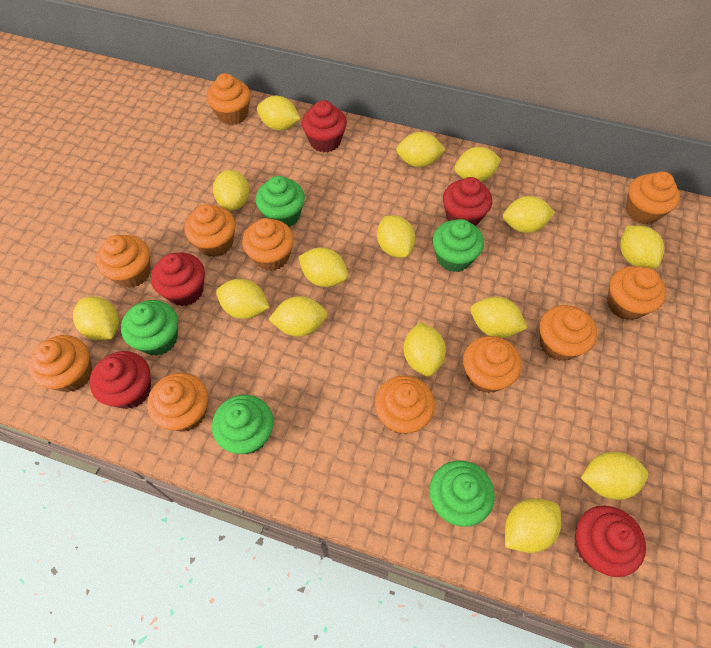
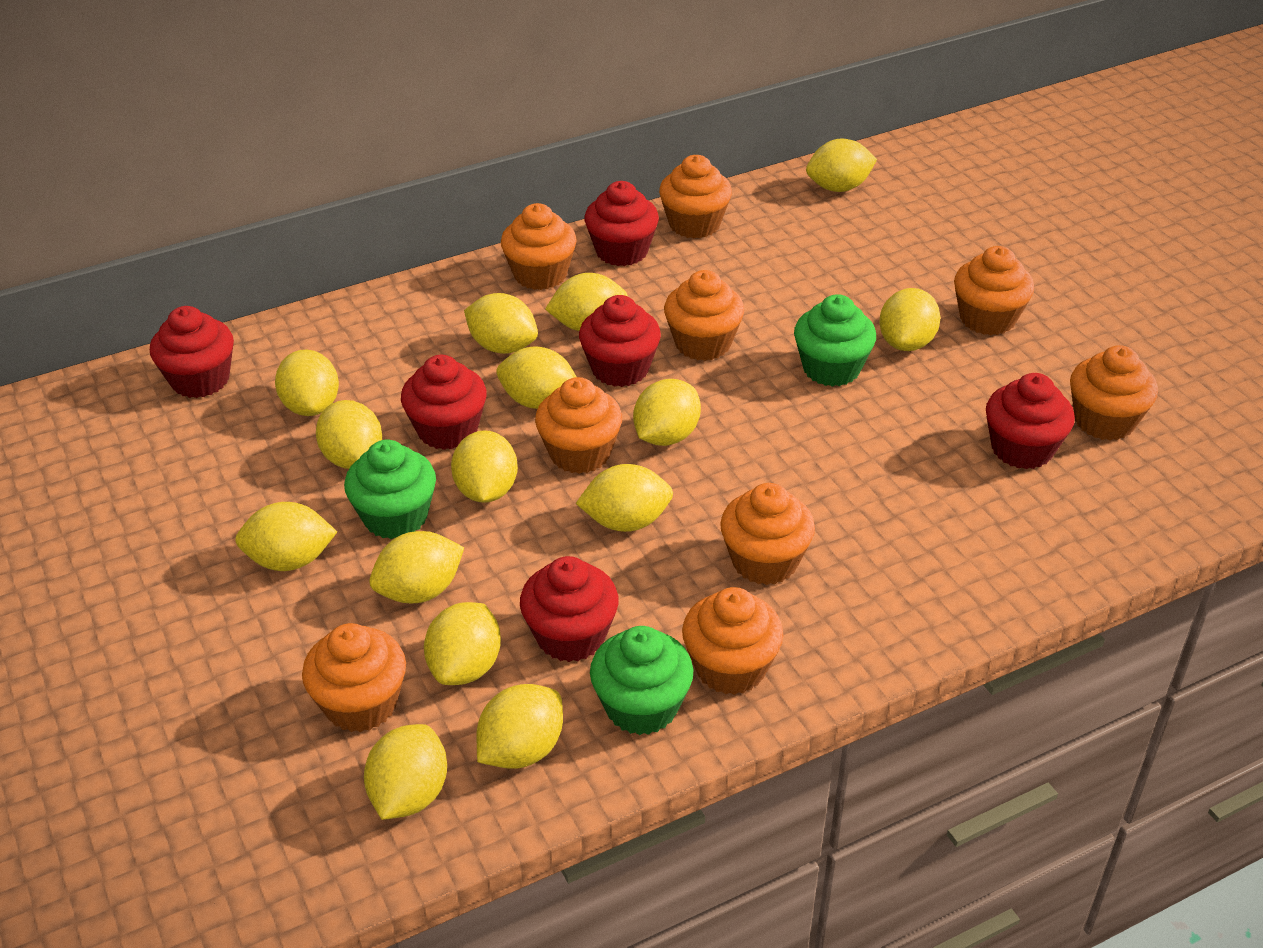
green cupcake: [121,300,178,356] [212,395,273,454] [256,176,305,227] [429,461,495,527] [432,219,484,272] = 5 -> [344,440,436,539] [590,626,693,735] [794,294,876,387] = 3
orange cupcake: [28,335,93,392] [96,235,150,288] [147,373,208,432] [184,204,236,257] [207,73,251,125] [242,218,294,271] [375,376,435,434] [463,336,522,393] [540,305,597,361] [607,266,666,320] [626,171,680,224] = 11 -> [302,623,406,732] [501,203,577,290] [535,377,622,474] [659,155,732,239] [664,270,744,361] [682,587,784,695] [720,483,815,585] [954,246,1034,335] [1070,345,1158,441] = 9
red cupcake: [90,351,151,409] [151,252,205,306] [302,100,347,152] [443,177,492,226] [574,506,646,577] = 5 -> [150,306,234,398] [401,355,487,450] [520,556,619,662] [579,295,661,387] [584,181,659,266] [986,373,1075,469] = 6

